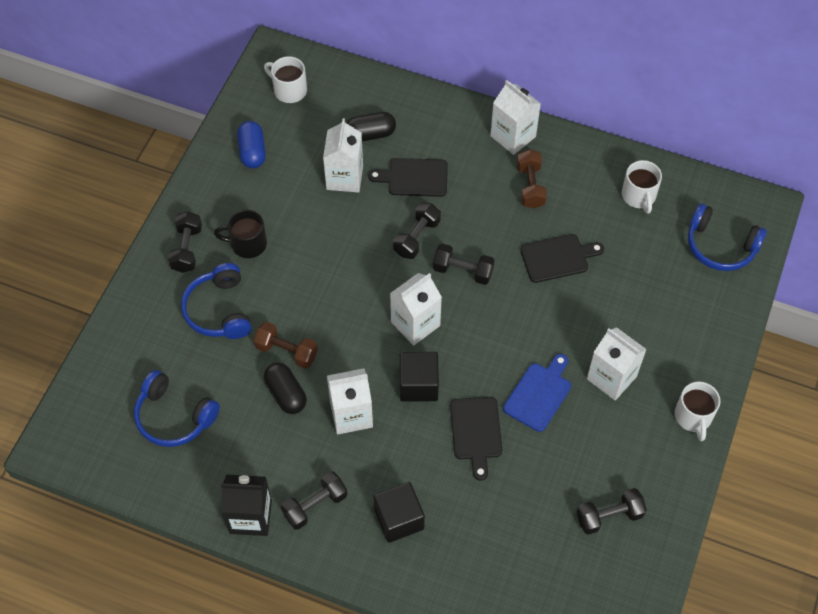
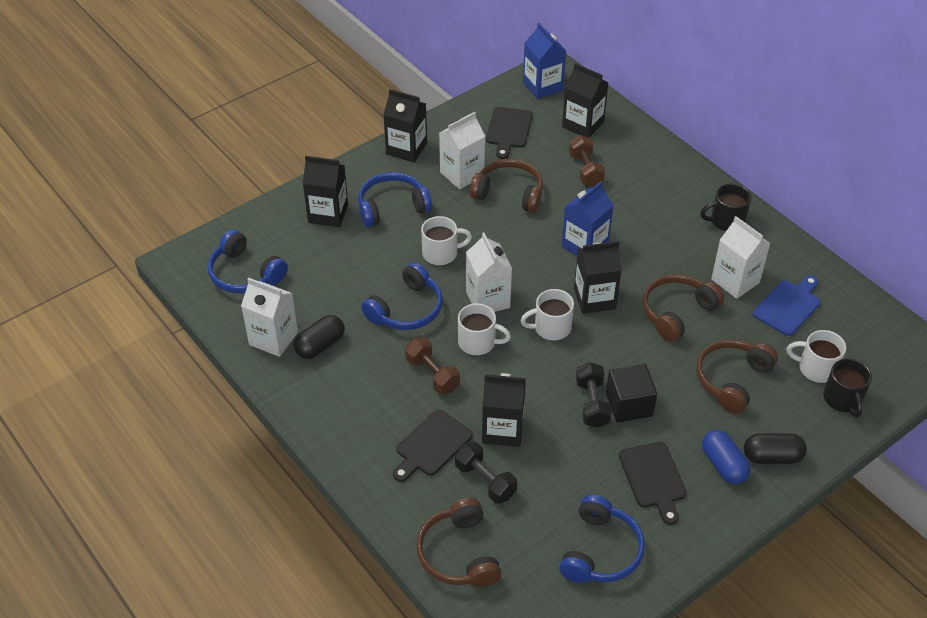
black carton: [221,475,272,536] = 1 -> [303,156,348,227] [383,89,427,162] [482,373,526,447] [562,63,609,138] [574,241,622,314] = 5
black cube: [373,482,425,543] [400,352,439,402] = 2 -> [606,364,657,422] = 1
black dumbbell: [168,211,202,273] [281,471,347,530] [393,202,441,259] [433,243,495,285] [577,488,647,535] = 5 -> [455,442,517,504] [576,362,612,428] = 2
black mug: [214,210,267,258] = 1 -> [700,184,751,231] [823,358,872,417] = 2
blue carton: none = 0 -> [523,23,566,99] [562,181,613,256] = 2
blue headphones: [134,370,220,447] [181,263,252,339] [688,204,767,271] = 3 -> [208,230,288,293] [358,172,432,227] [361,262,443,330] [559,494,645,583] = 4
brown headphones: none = 0 -> [416,498,501,588] [470,159,543,213] [643,274,724,342] [696,339,778,414] = 4
white carton: [323,119,363,193] [327,368,373,435] [390,273,442,346] [490,80,541,155] [587,327,647,400] = 5 -> [241,278,298,357] [439,112,485,189] [466,232,512,312] [711,216,771,299] = 4
white mug: [264,56,307,103] [622,160,662,214] [675,381,720,441] = 3 -> [421,216,472,265] [458,303,511,355] [520,289,574,340] [787,330,846,383] = 4

